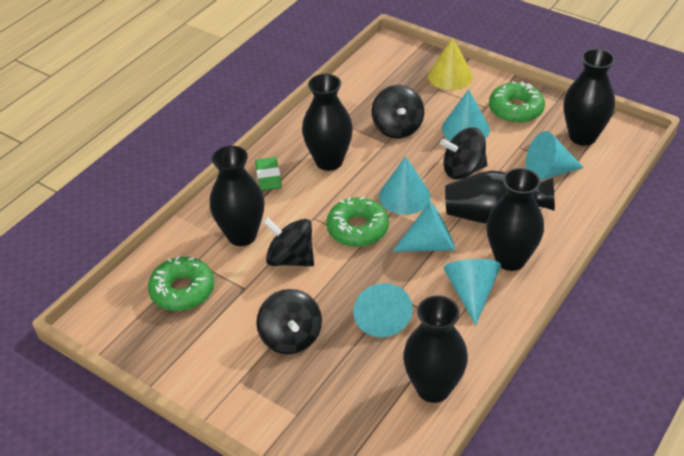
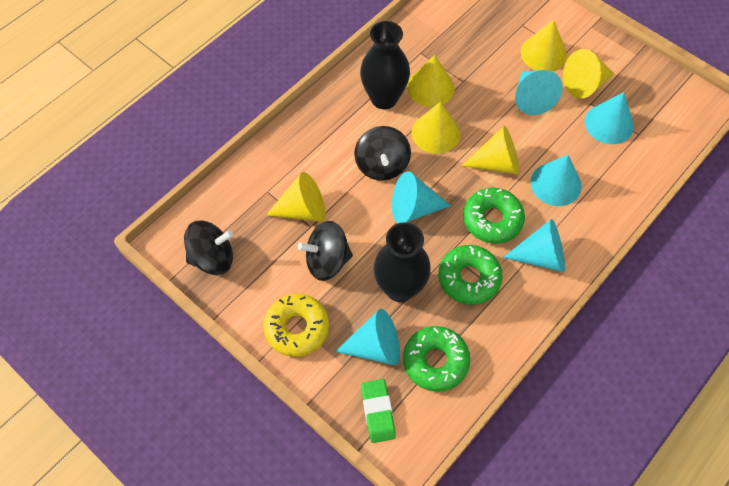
black spinning top: [257,289,322,354] [263,217,314,267] [372,85,424,139] [440,127,488,180] = 4 -> [184,221,233,275] [298,221,353,281] [354,126,411,181] = 3
black vase: [210,146,264,246] [302,74,353,171] [403,296,468,403] [445,170,555,224] [487,168,544,271] [564,49,615,146] = 6 -> [360,21,410,109] [374,222,431,302] = 2
yellow cone: [428,37,473,90] = 1 -> [266,172,325,222] [407,55,455,107] [412,102,461,154] [462,126,520,175] [521,20,567,71] [563,49,615,99] = 6
yellow donut: none = 0 -> [264,294,329,357] = 1

